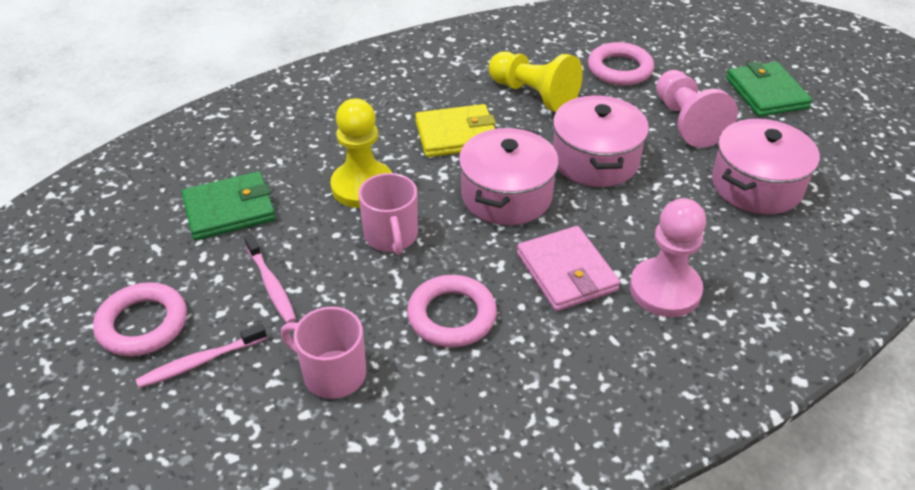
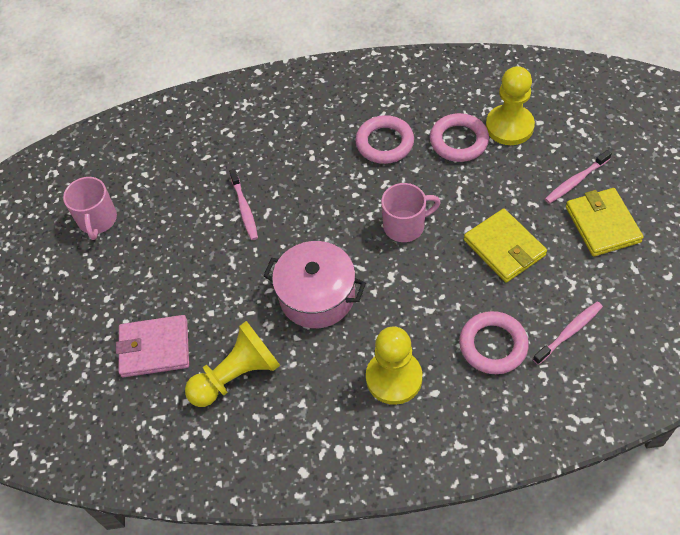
green wallet: [181,172,276,240] [726,61,813,117] = 2 -> none = 0
pink pawn: [630,198,706,317] [656,70,738,148] = 2 -> none = 0
pink pot: [459,127,559,225] [553,95,649,187] [712,119,820,214] = 3 -> [263,241,366,328] = 1
pink toothbrush: [136,323,267,388] [244,234,296,323] = 2 -> [229,169,258,240] [533,301,603,365] [545,150,612,204] = 3
yellow pawn: [330,99,392,208] [488,51,583,112] = 2 -> [185,321,280,407] [366,327,422,405] [486,66,535,145] = 3
yellow wallet: [415,104,496,157] = 1 -> [464,208,547,283] [566,188,644,256] = 2

